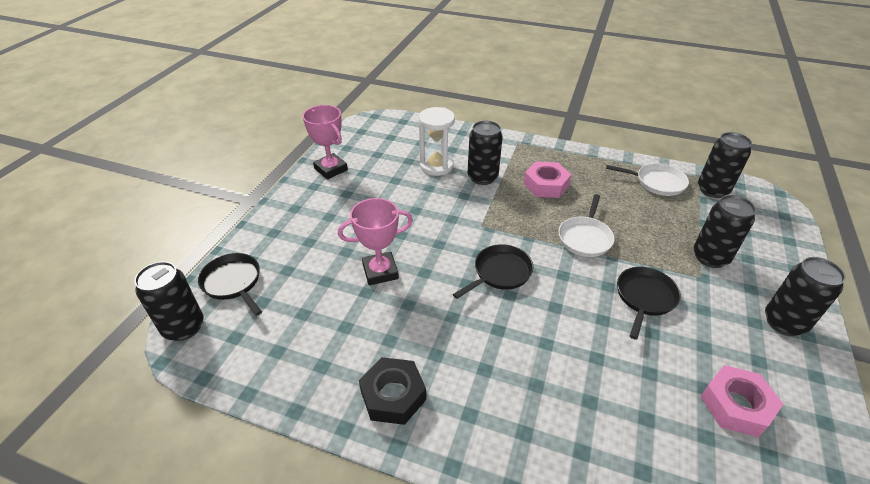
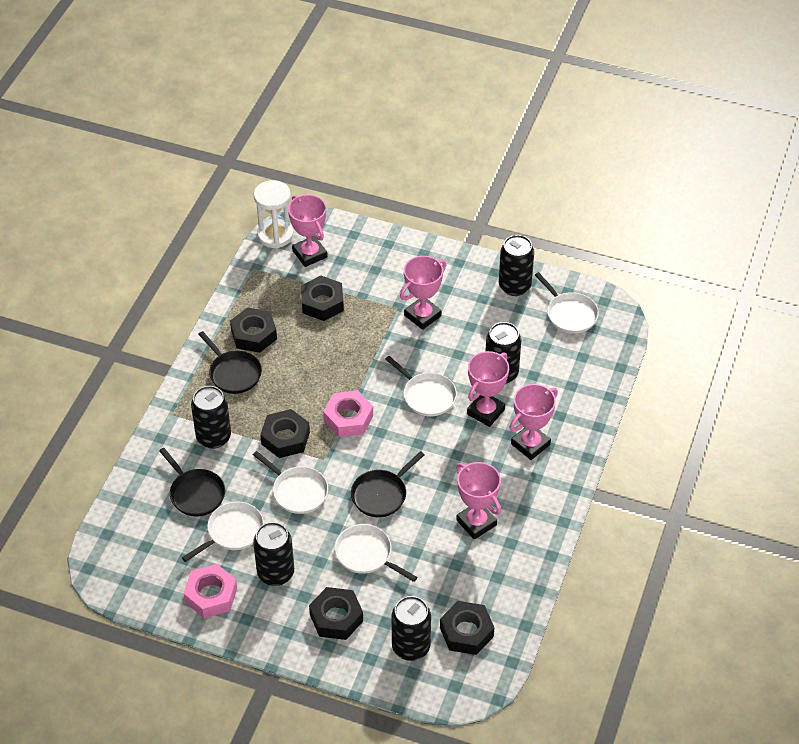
black nut: [359,357,426,425] = 1 -> [230,307,277,353] [260,409,310,458] [301,276,344,321] [309,587,363,640] [440,601,494,655] = 5
pink trophy: [303,105,348,179] [338,198,413,285] = 2 -> [288,194,327,267] [400,256,446,330] [456,462,501,539] [467,351,509,427] [509,384,558,460] = 5
white pan: [558,194,615,257] [606,163,689,196] = 2 -> [182,501,264,562] [253,451,328,514] [335,524,417,582] [385,356,457,416] [535,272,599,334] = 5

